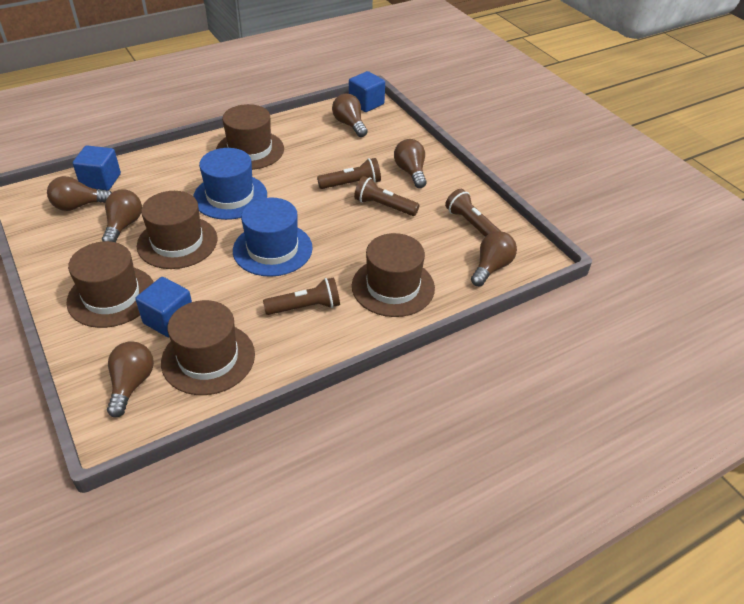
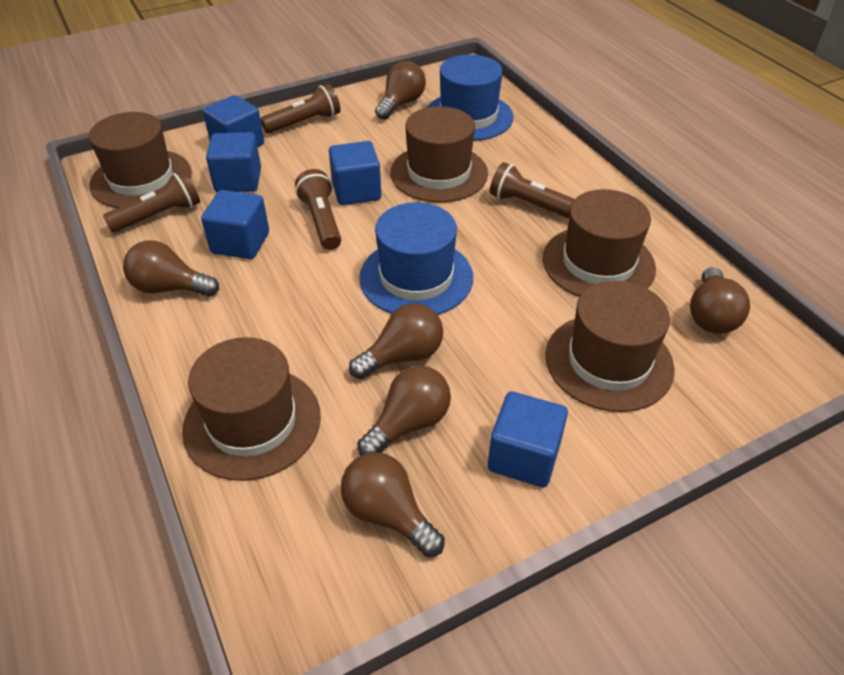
blue cube: [73,145,121,190] [136,277,192,337] [349,71,385,112] = 3 -> [201,190,269,259] [203,95,264,147] [206,132,261,192] [329,141,381,205] [488,391,568,487] = 5

